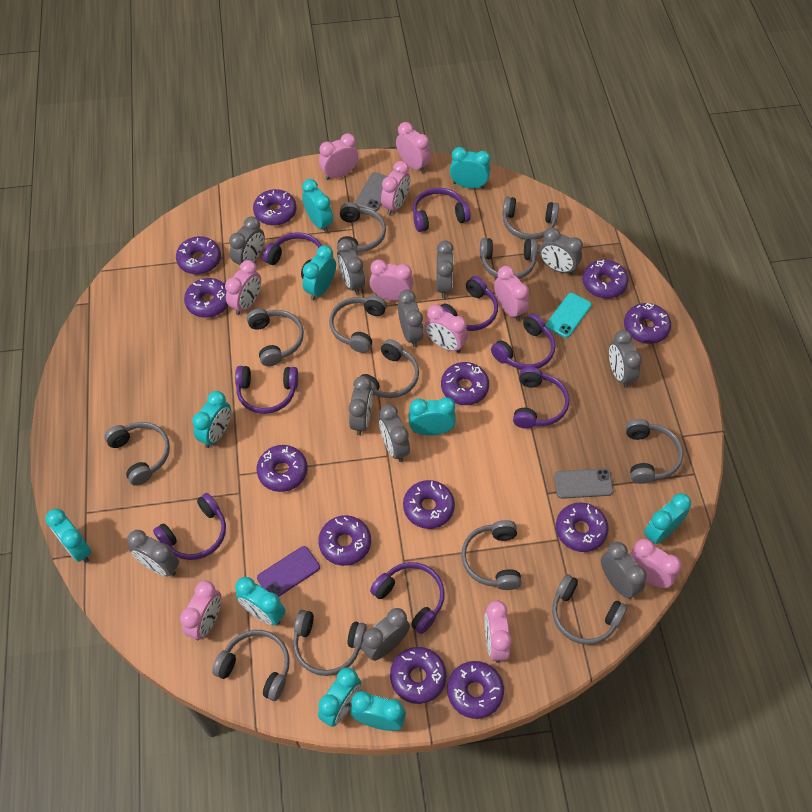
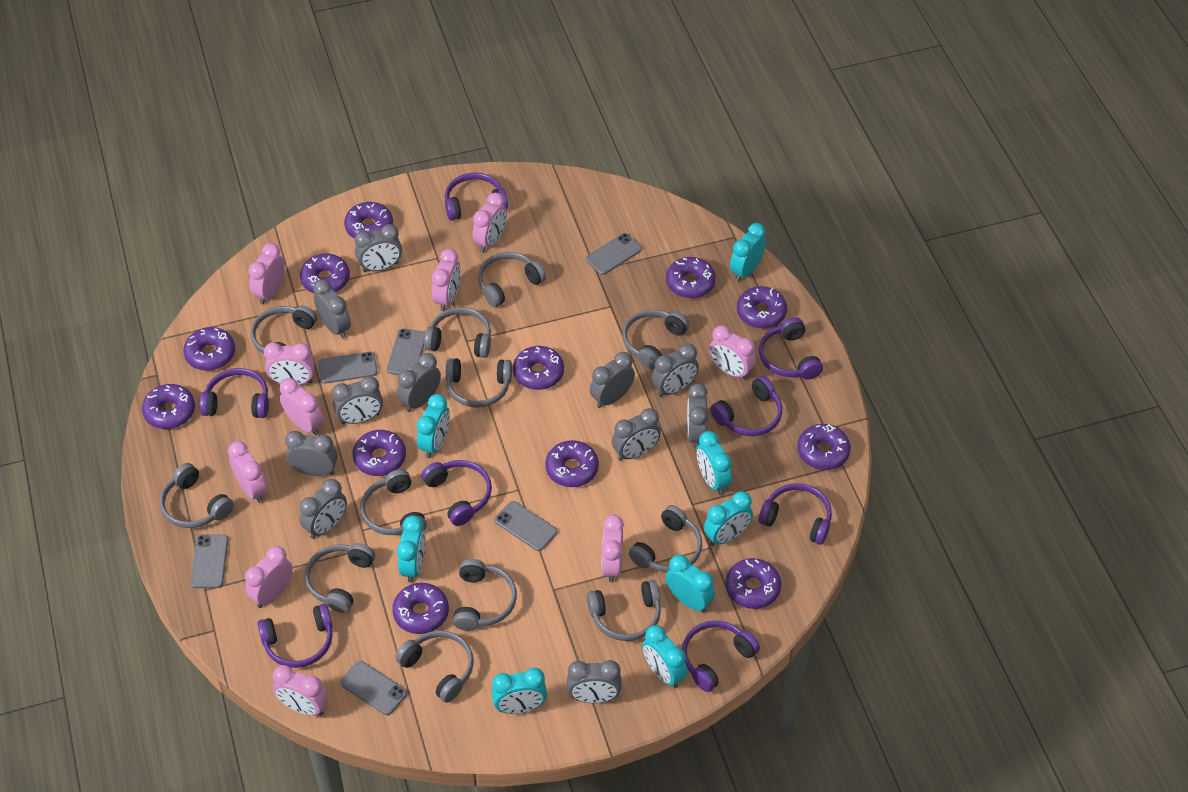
grey phone: [355,172,388,212] [554,468,613,499] = 2 -> [190,534,228,588] [318,352,377,384] [340,661,407,715] [387,329,425,375] [495,501,557,551] [586,233,642,275] = 6
purple phone: [257,546,320,597] = 1 -> none = 0
turquoise clock: [46,509,91,563] [192,391,231,448] [235,577,285,625] [302,179,333,233] [303,245,336,300] [318,667,361,727] [350,691,406,731] [409,397,456,436] [450,147,491,189] [644,493,691,544] = 10 -> [397,515,426,583] [417,394,450,458] [491,668,547,714] [642,625,688,688] [666,555,715,613] [696,431,732,495] [704,491,753,546] [730,223,766,282] = 8
turquoise phone: [546,293,592,338] = 1 -> none = 0

